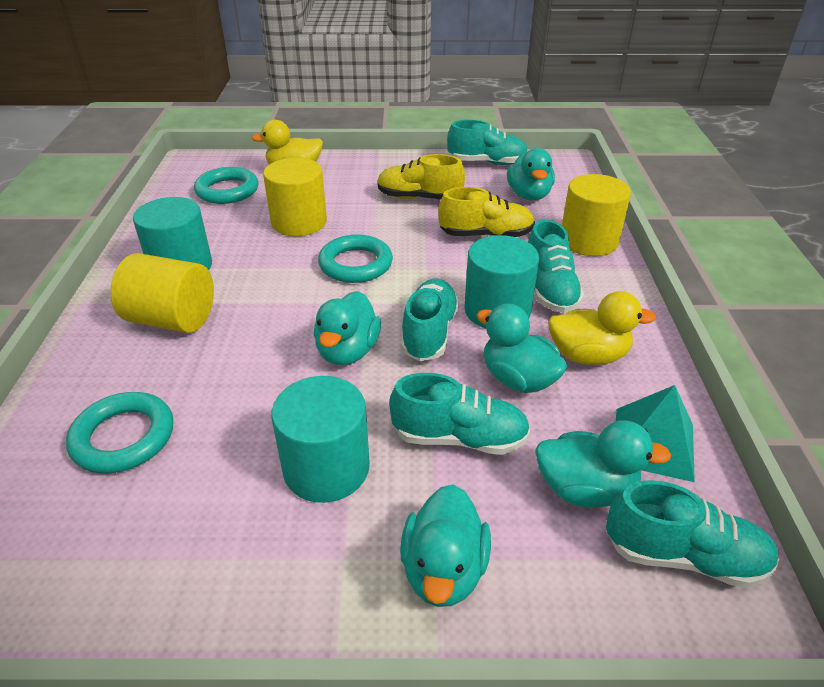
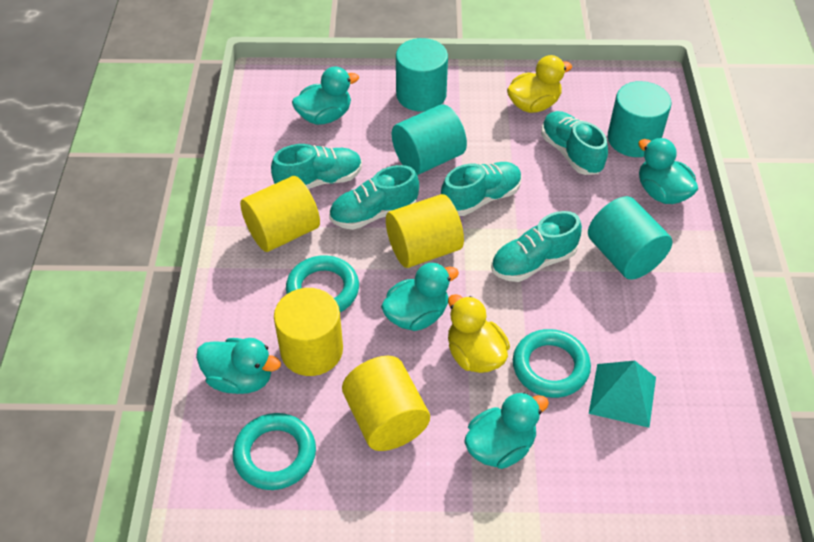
turquoise cylinder: [133,197,212,270] [271,376,370,503] [464,235,539,329] = 3 -> [392,105,467,175] [396,38,448,112] [588,196,673,280] [608,81,671,157] = 4
yellow cylinder: [111,253,214,333] [263,158,327,236] [562,174,631,256] = 3 -> [240,176,320,252] [274,288,343,376] [342,356,430,451] [386,194,464,268] = 4
yellow shoe: [377,154,465,200] [438,187,535,237] = 2 -> none = 0

